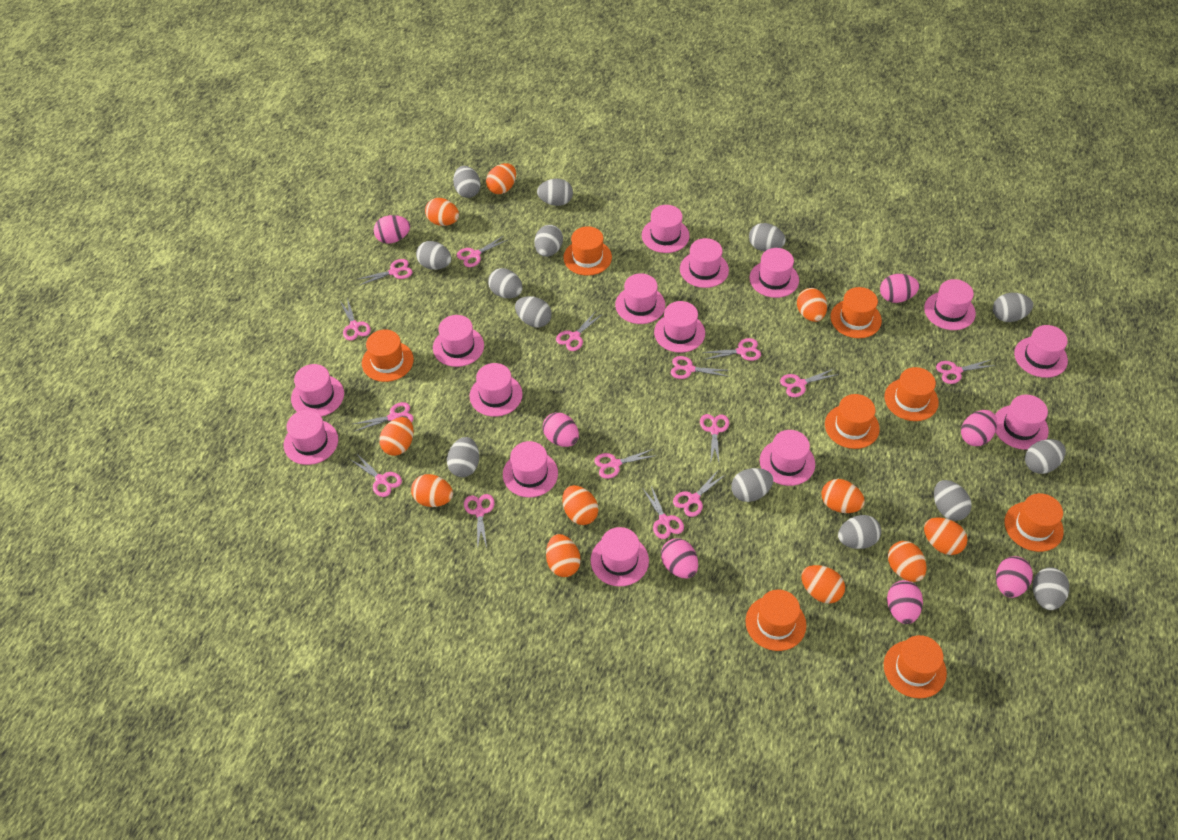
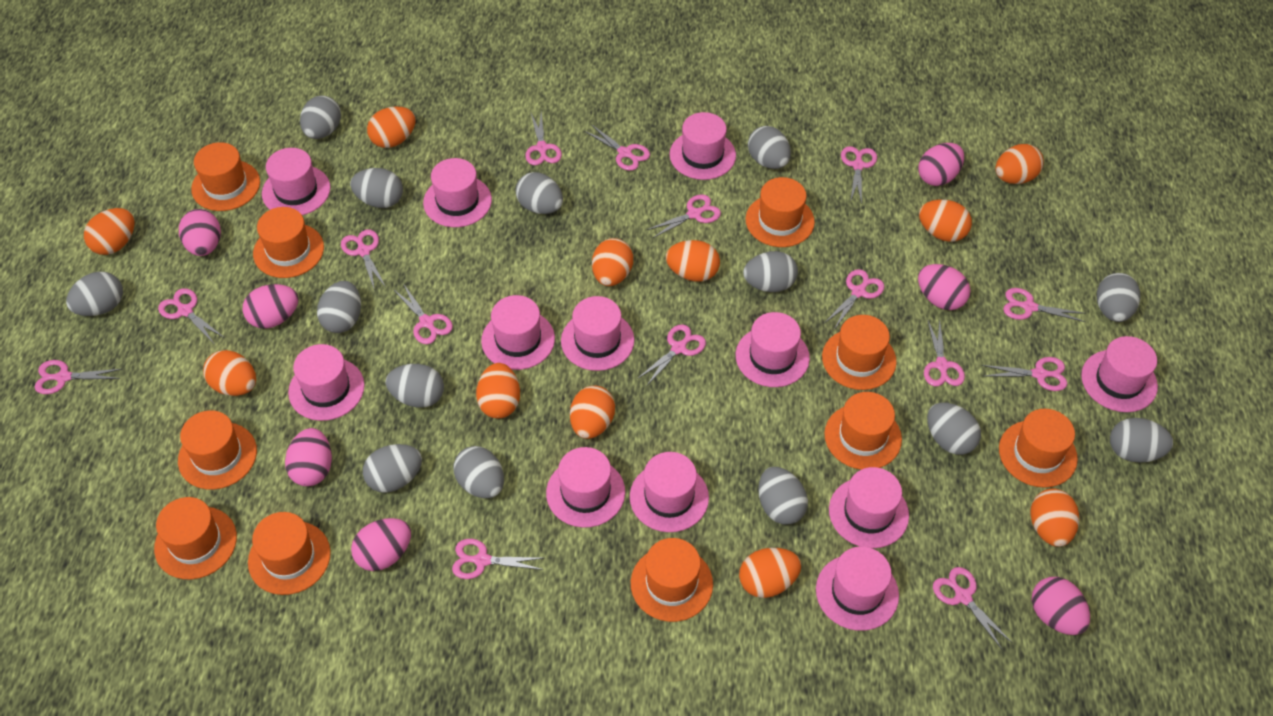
orange hat: [362,330,414,382] [563,226,612,276] [745,590,806,651] [825,394,880,449] [830,287,882,338] [884,367,939,421] [884,635,947,698] [1004,493,1064,552] = 8 -> [154,497,237,579] [178,410,257,490] [191,142,260,211] [248,512,331,595] [253,207,324,278] [631,538,713,622] [746,177,815,247] [822,315,896,390] [824,392,902,469] [999,409,1078,488] = 10
pink hat: [284,410,338,465] [291,364,344,417] [433,315,484,367] [469,363,523,417] [503,441,558,498] [591,527,649,586] [615,273,665,324] [642,205,690,253] [654,301,705,353] [680,238,729,288] [749,248,799,298] [760,430,815,486] [924,279,976,330] [995,395,1049,450] [1014,325,1068,378] = 15 -> [262,148,331,215] [288,344,365,421] [423,158,492,227] [481,295,555,370] [546,447,625,528] [561,296,634,371] [630,452,709,532] [670,112,736,180] [736,312,810,387] [816,547,899,631] [829,467,909,548] [1081,336,1158,412] = 12

